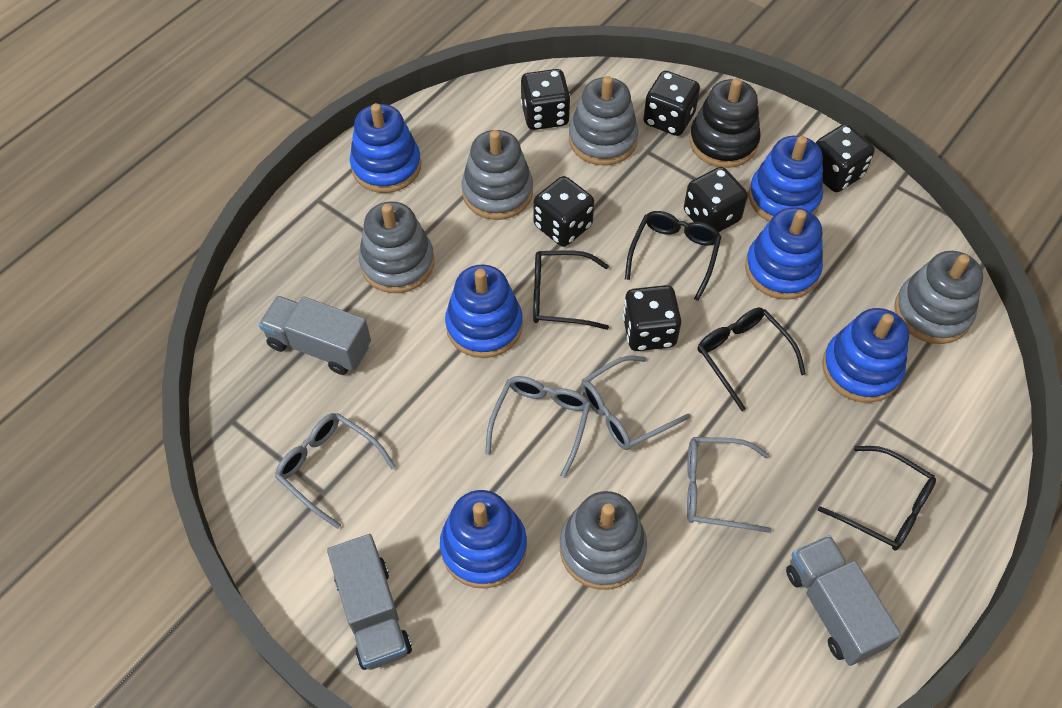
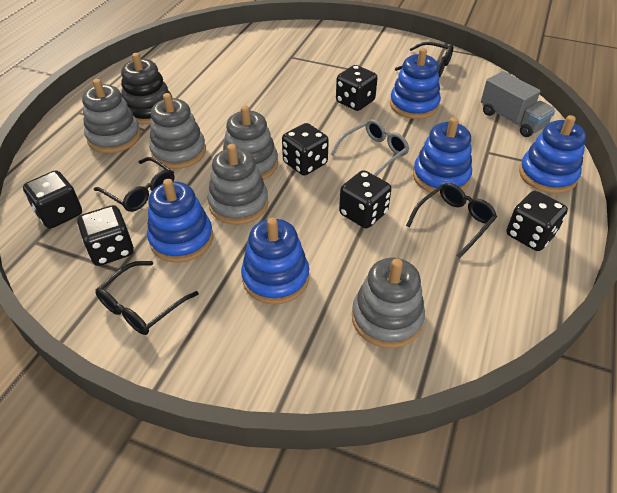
blue stacking toy: [350,103,421,193] [440,490,527,589] [445,265,523,358] [745,207,823,300] [749,136,823,222] [822,308,909,403] = 6 -> [147,179,213,263] [241,217,309,304] [390,48,441,119] [413,117,472,195] [519,115,586,194] = 5
grey glasses: [275,413,396,529] [485,376,591,478] [581,355,691,450] [687,437,772,533] = 4 -> [331,119,409,176] = 1
grey truck: [259,296,371,375] [327,534,412,670] [786,535,901,666] = 3 -> [481,71,555,137] = 1

